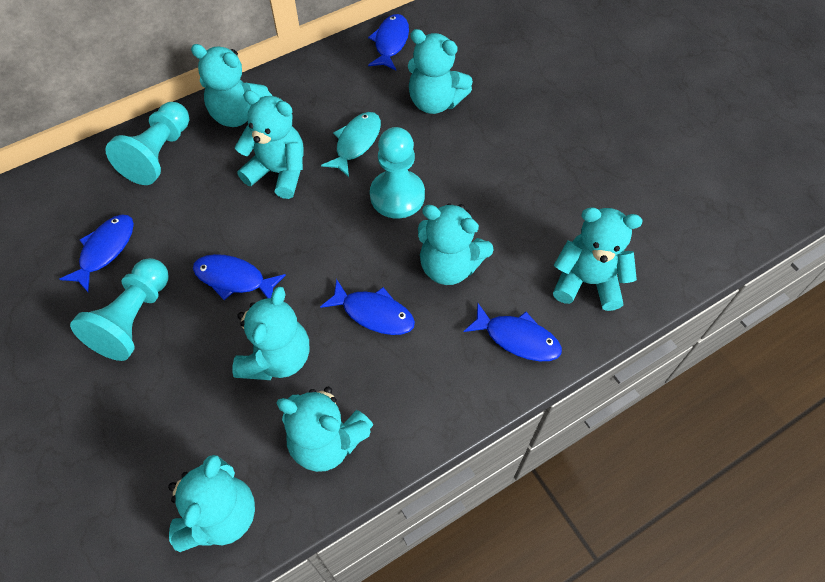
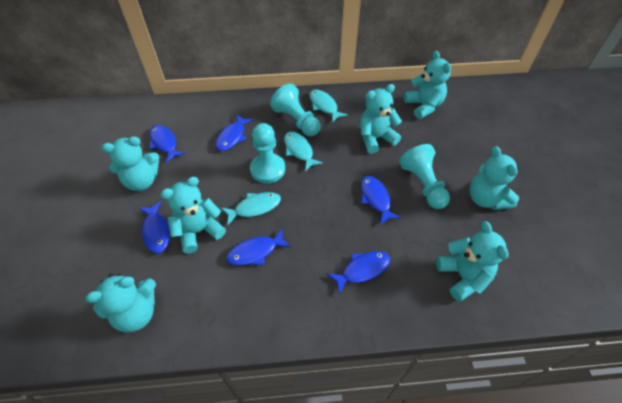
blue fish: [59,215,134,292] [193,254,286,300] [320,279,415,335] [368,14,409,70] [463,303,562,361] = 5 -> [139,201,170,253] [149,125,185,163] [215,115,253,151] [226,229,291,265] [327,251,390,294] [361,176,401,225] = 6
turquoise fish: [321,112,381,177] = 1 -> [221,192,281,226] [284,131,323,171] [309,89,348,123] = 3
turquoise teddy bear: [168,455,255,552] [191,44,272,127] [233,287,309,380] [235,90,303,199] [277,386,373,472] [408,29,473,114] [418,203,494,285] [553,207,642,311] = 8 -> [85,274,156,332] [101,137,159,191] [160,177,226,254] [360,84,402,154] [404,51,451,119] [436,221,509,302] [469,146,519,210] = 7

